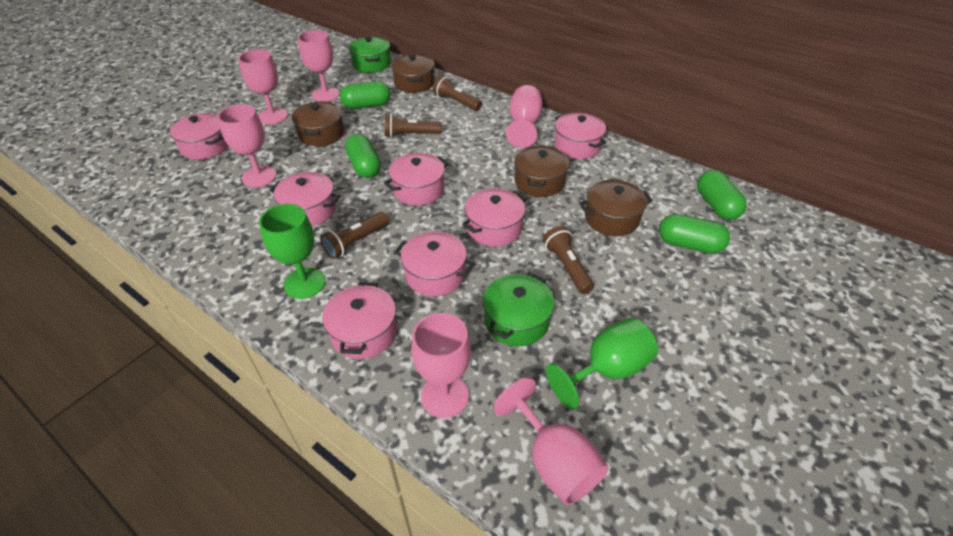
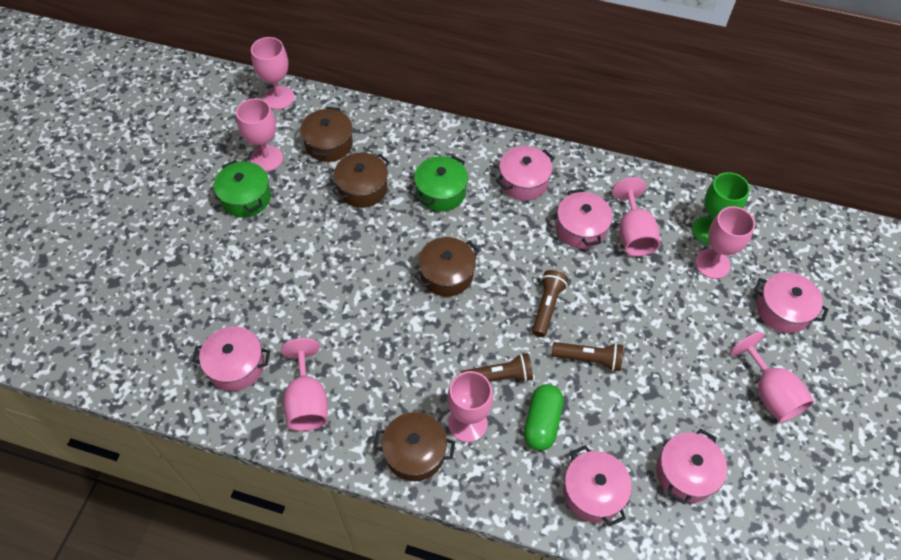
brown flashlight: [320,212,389,259] [385,114,442,137] [433,76,482,111] [543,226,594,294] = 4 -> [461,353,533,382] [532,270,568,337] [552,342,623,371] = 3
green capsule: [340,81,390,109] [345,134,381,178] [659,214,730,254] [697,170,747,220] = 4 -> [524,384,564,451] = 1
green goblet: [259,204,326,299] [546,318,658,409] = 2 -> [692,172,750,245] = 1
pink goblet: [218,104,276,187] [238,49,288,124] [298,30,340,102] [411,313,471,418] [493,377,609,505] [506,85,543,148] = 6 -> [236,98,283,171] [251,37,294,110] [281,338,328,431] [447,371,493,442] [612,177,660,257] [695,206,755,279] [730,332,814,422] = 7
pink pot: [170,113,228,160] [270,172,340,226] [322,282,397,359] [384,153,449,205] [395,232,475,297] [462,189,526,247] [554,113,606,159] = 7 -> [192,326,270,391] [496,146,555,201] [556,189,612,249] [563,445,632,526] [656,429,727,505] [754,272,829,333] = 6

